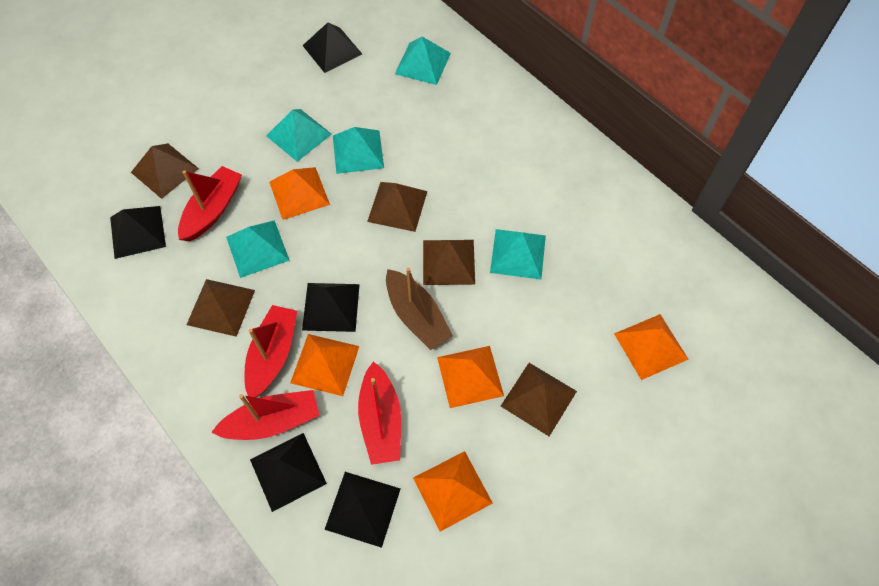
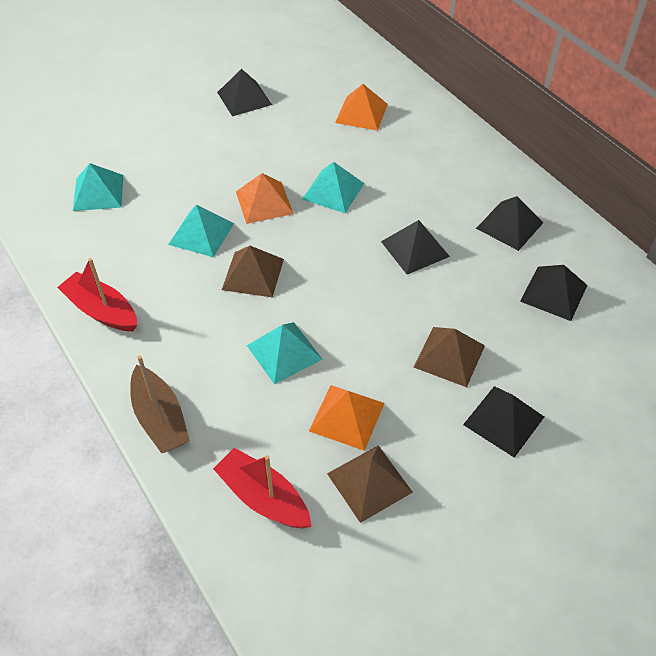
brown pyramid: [131,143,199,199] [187,279,255,337] [367,182,427,232] [423,240,475,285] [501,363,577,436] = 5 -> [222,246,284,298] [327,445,413,523] [414,327,485,387] = 3
orange pyramid: [269,167,330,220] [290,334,359,396] [413,451,493,532] [437,346,504,408] [614,314,689,380] = 5 -> [236,173,294,224] [309,385,385,451] [335,84,388,131] = 3
red boat: [178,166,242,241] [211,390,319,440] [245,305,297,398] [358,361,401,465] = 4 -> [57,258,137,332] [213,448,312,528] = 2
turquoise pyramid: [226,220,290,278] [266,109,332,162] [333,127,384,174] [395,37,451,85] [490,229,546,279] = 5 -> [73,163,124,211] [168,205,234,257] [247,322,322,384] [302,162,364,213] = 4

